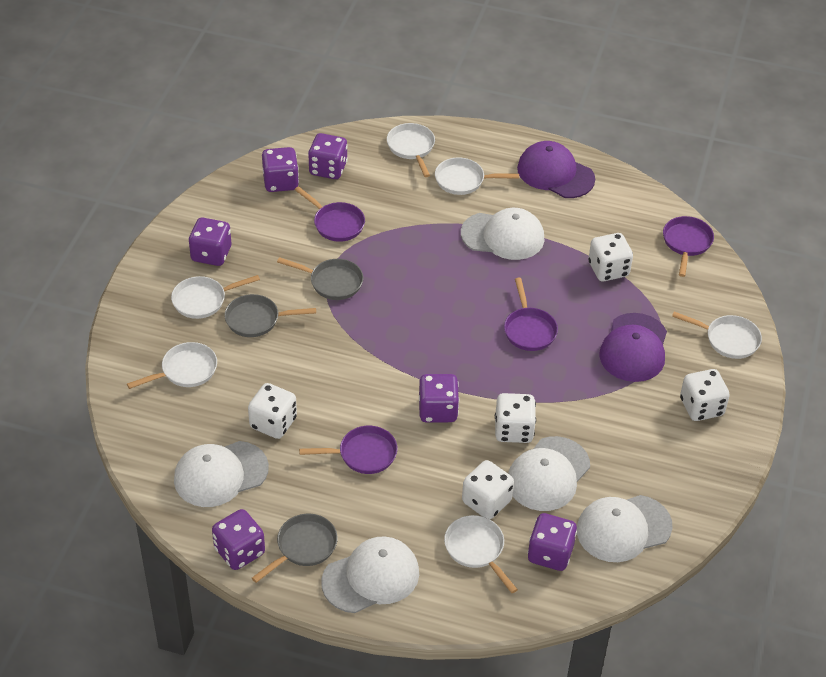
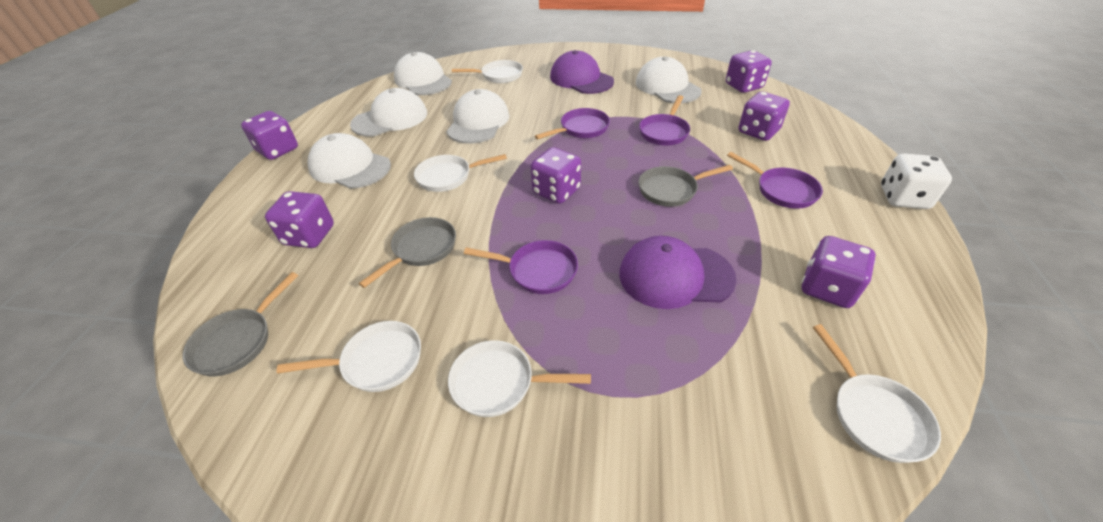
white dice: [248,383,297,439] [462,460,514,519] [495,393,536,443] [589,233,633,281] [680,369,730,421] = 5 -> [881,153,952,209] = 1
white pan: [127,342,217,389] [171,275,260,319] [387,123,435,177] [435,158,519,195] [444,515,518,593] [672,312,762,359] = 6 -> [277,321,421,392] [414,154,507,192] [448,340,591,417] [452,60,523,83] [813,324,941,463] = 5

